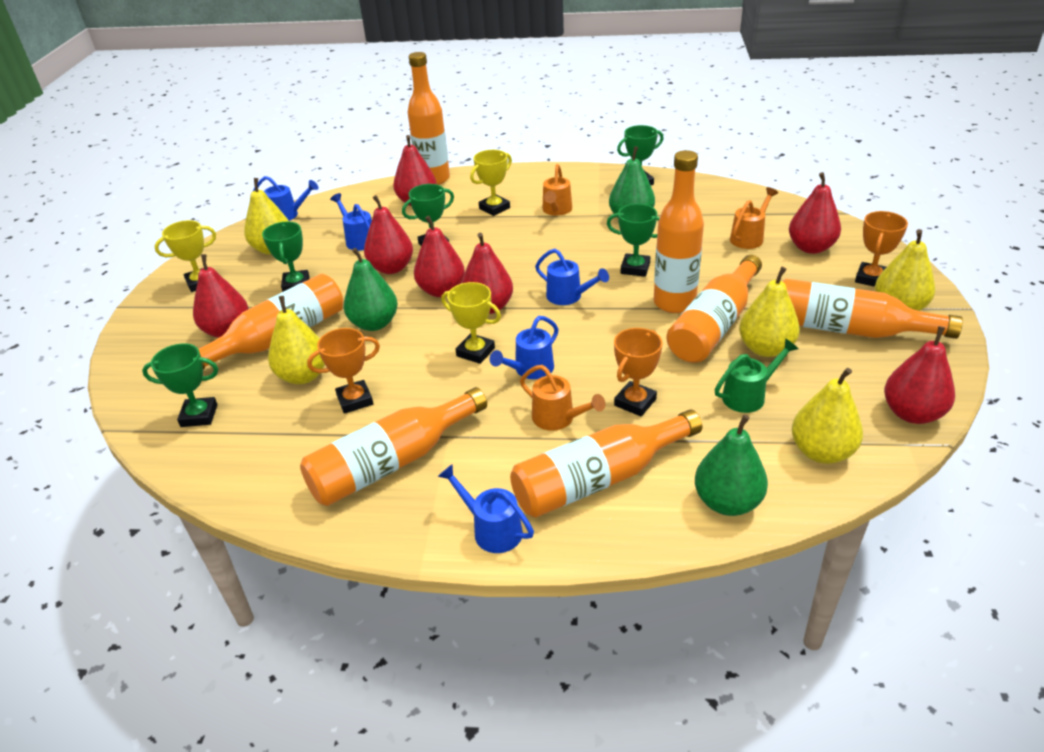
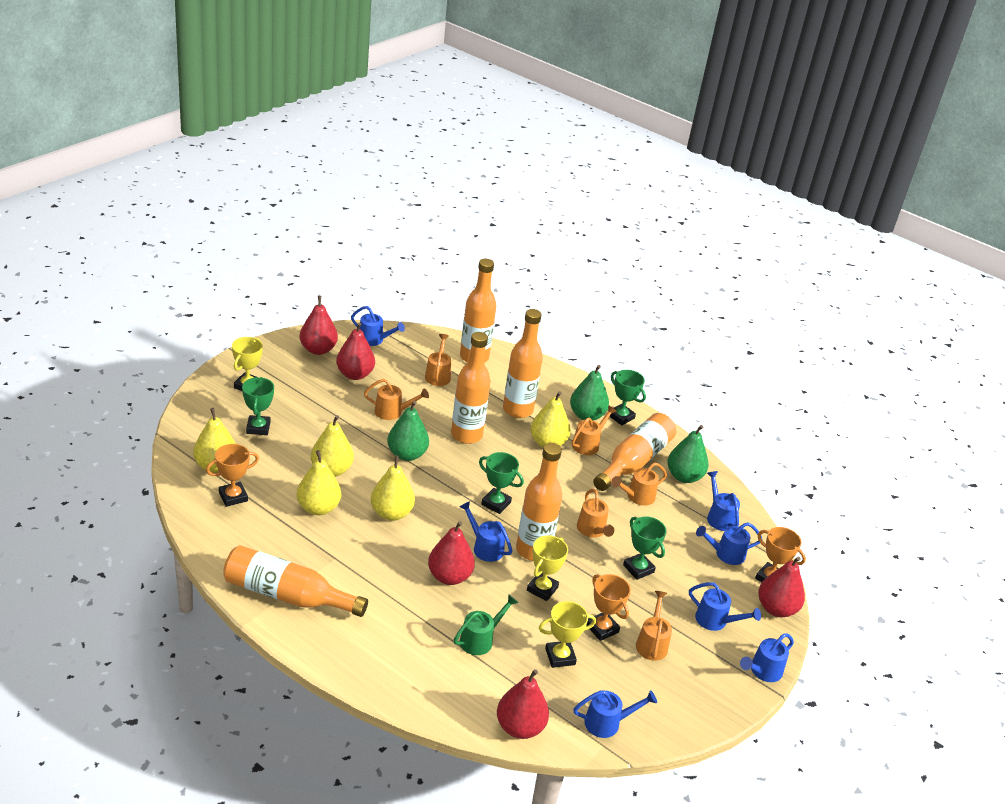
blue watering can: [252,176,319,221] [330,193,372,251] [438,464,534,553] [490,316,559,379] [535,249,609,305] = 5 -> [351,306,405,346] [459,501,512,562] [573,690,657,738] [689,582,761,631] [696,522,762,565] [707,471,740,531] [740,633,794,682] = 7
green trophy: [142,343,218,427] [262,222,310,292] [402,184,454,246] [607,204,660,277] [617,125,664,185] = 5 -> [242,377,274,435] [479,452,524,514] [610,370,646,425] [623,516,666,580] = 4
orange bottle: [198,274,344,370] [300,387,487,506] [407,52,450,185] [510,409,702,518] [654,150,704,313] [666,255,762,363] [783,279,963,339] = 7 -> [223,545,368,617] [451,332,491,444] [460,259,496,363] [503,309,543,418] [516,443,562,561] [593,413,676,491] = 6
orange watering can: [520,365,605,431] [542,164,572,216] [730,187,778,249] = 3 -> [364,379,429,420] [425,334,451,386] [572,405,617,455] [577,489,614,537] [611,463,667,506] [636,591,672,661] = 6
red pear: [193,254,249,338] [364,195,413,274] [393,135,437,206] [414,216,465,297] [461,233,513,314] [789,172,841,254] [884,326,955,424] = 7 -> [299,296,338,355] [336,323,375,380] [428,521,475,585] [497,669,549,739] [758,556,805,617] = 5

